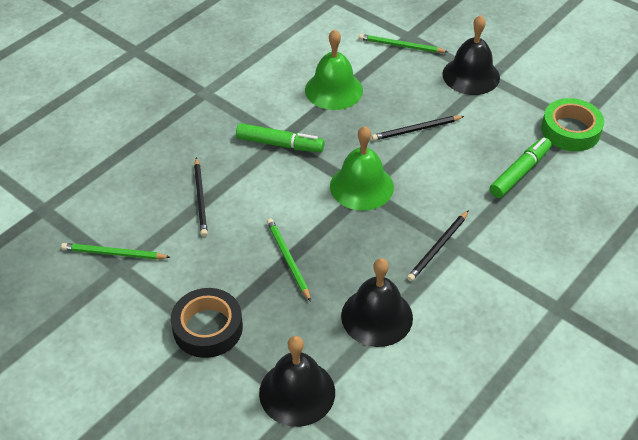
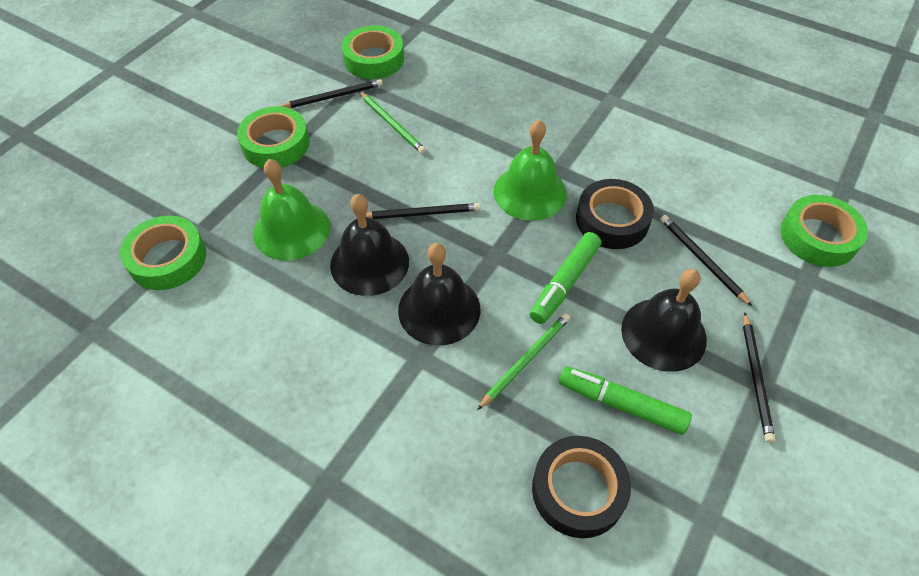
black pencil: [194,157,208,237] [371,116,464,141] [407,210,469,281] = 3 -> [279,79,383,108] [366,203,480,219] [660,215,752,306] [743,313,775,443] = 4
black tape: [171,288,243,358] = 1 -> [532,436,631,538] [576,179,654,249] = 2
green pencil: [61,243,171,260] [267,218,311,302] [359,34,448,53] = 3 -> [359,91,426,154] [477,313,570,410] = 2
green tape: [541,98,604,151] = 1 -> [120,216,206,290] [237,106,310,168] [341,26,404,79] [781,195,868,267] = 4

